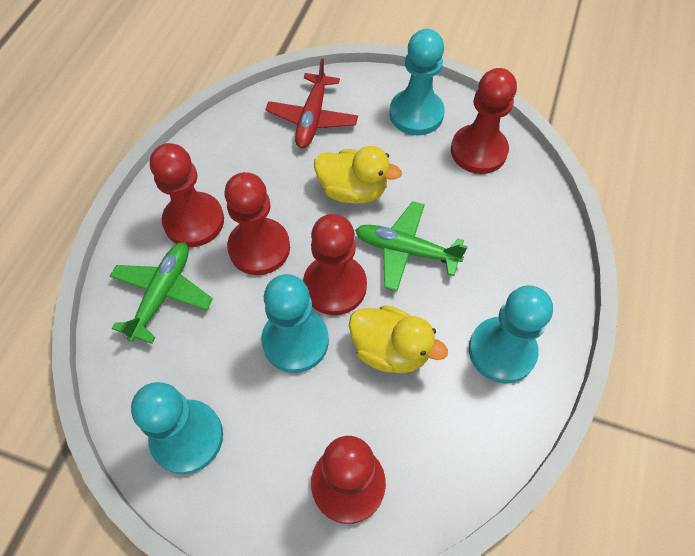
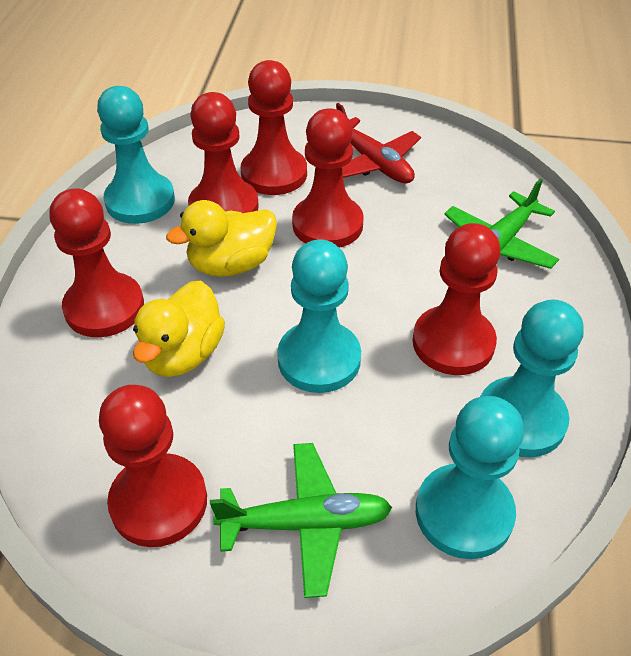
red pawn: [150,143,224,247] [224,172,290,275] [303,214,367,315] [311,436,386,524] [451,68,517,174] = 5 -> [49,188,144,337] [99,385,207,547] [188,92,259,213] [241,60,307,195] [292,108,364,248] [413,223,501,375] = 6

